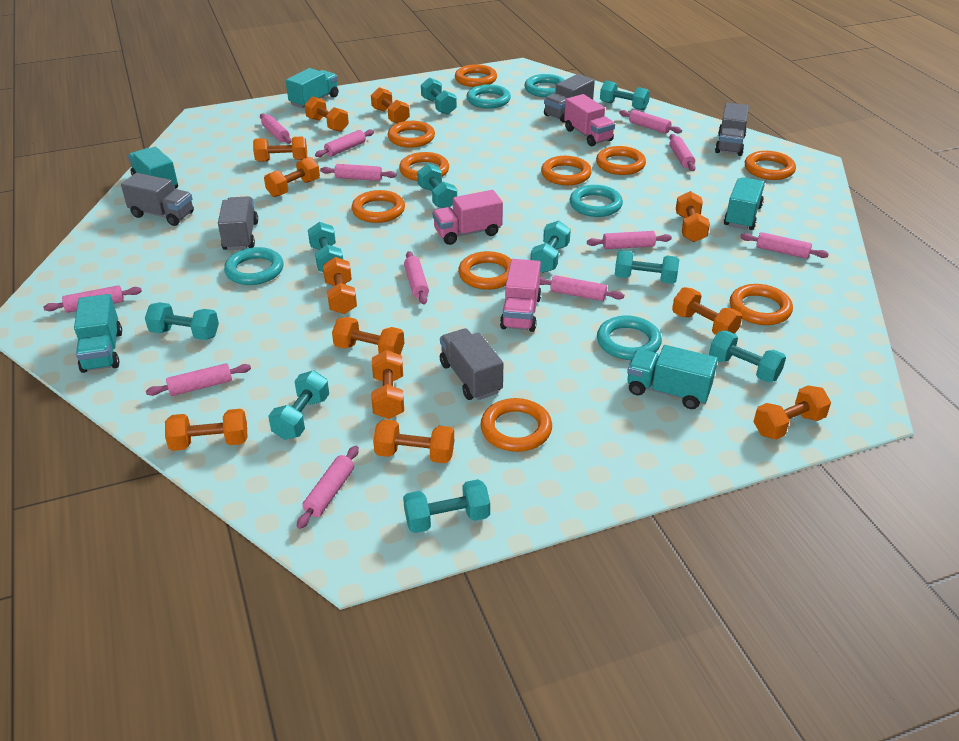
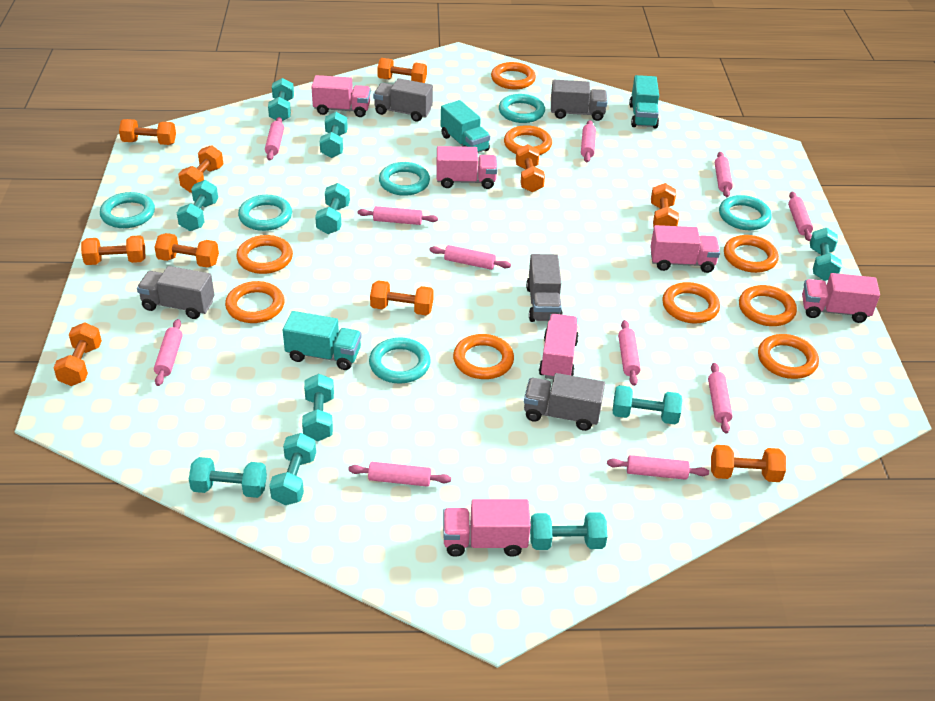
orange dumbbell: [165,409,248,451] [253,137,307,162] [264,157,320,197] [305,96,349,132] [323,257,357,314] [332,317,404,355] [371,87,410,123] [372,350,404,419] [373,419,454,463] [672,287,742,335] [676,191,710,242] [753,385,831,440] = 12 -> [53,323,102,386] [81,235,145,265] [119,119,176,145] [154,233,219,268] [178,145,223,193] [370,280,434,315] [377,58,427,83] [516,144,545,192] [651,183,679,227] [711,445,786,482] = 10
orange ring: [352,190,405,223] [388,121,435,148] [399,152,449,181] [455,64,497,87] [458,251,511,290] [480,398,552,452] [541,156,592,185] [596,146,646,175] [730,284,793,325] [745,151,796,180] = 10 -> [225,281,285,323] [236,235,293,274] [453,334,514,379] [491,62,536,89] [504,125,552,155] [662,282,720,324] [724,235,779,273] [739,285,797,326] [758,334,819,379] = 9
pink rolling pin: [44,285,142,313] [146,363,251,396] [260,114,291,144] [297,446,359,529] [315,129,374,157] [320,164,396,181] [404,251,429,305] [540,275,624,301] [587,231,672,249] [619,110,682,133] [669,134,696,171] [741,232,829,259] = 12 -> [154,319,183,386] [265,117,284,161] [348,462,451,487] [358,206,438,225] [429,245,511,270] [581,120,596,163] [607,455,709,480] [618,320,641,386] [708,363,733,434] [715,152,733,197] [788,191,813,241] = 11
pink truck: [433,190,503,245] [500,259,541,332] [564,94,615,146] = 3 -> [311,75,371,117] [436,146,498,189] [443,499,531,557] [539,314,579,379] [650,225,720,273] [802,273,880,323] = 6
turquoise ring: [224,247,283,285] [467,84,511,109] [524,74,565,97] [570,185,623,217] [597,316,662,360] = 5 -> [100,192,155,228] [238,195,292,231] [369,338,431,384] [379,162,430,196] [499,94,545,123] [719,195,772,230] = 6
turquoise truck: [74,294,122,373] [128,147,178,189] [286,68,339,108] [627,345,718,409] [724,177,765,230] = 5 -> [283,311,362,370] [441,100,490,153] [629,75,659,128] = 3

